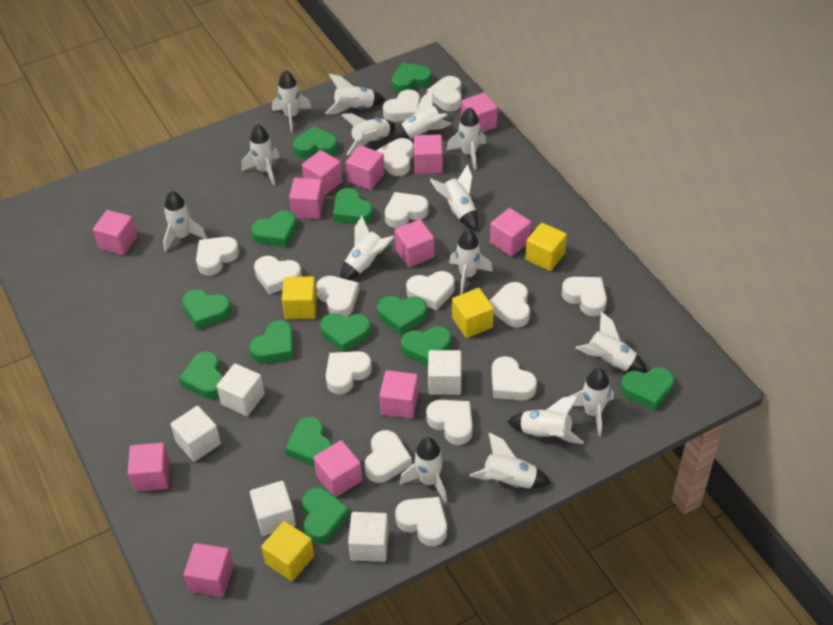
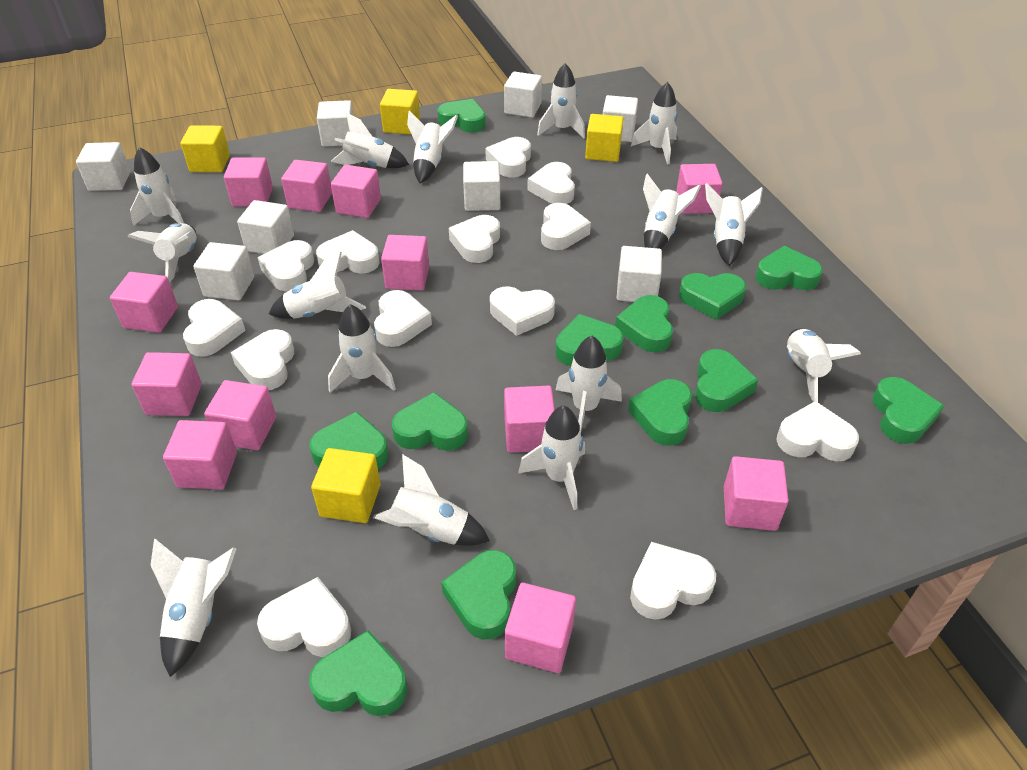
green heart: [179,351,223,399] [182,289,231,329] [249,320,293,364] [251,210,297,247] [285,417,332,467] [293,126,338,159] [302,488,350,544] [320,313,371,352] [333,188,373,225] [377,296,427,335] [392,63,432,93] [401,326,451,366] [621,367,674,411] = 13 -> [309,412,389,469] [309,630,407,716] [392,392,468,451] [437,99,486,133] [441,550,516,639] [555,314,624,366] [615,295,673,353] [628,379,692,446] [679,273,746,320] [695,349,758,412] [756,246,823,290] [873,377,944,444] = 12
white cube: [170,406,221,462] [217,363,265,416] [250,481,296,536] [348,512,389,562] [428,350,461,395] = 5 -> [76,142,130,191] [193,242,254,301] [237,200,294,254] [317,100,353,147] [463,161,500,211] [504,72,542,118] [603,95,638,142] [617,246,662,302] = 8
white heart: [196,237,239,276] [254,256,302,294] [316,276,359,317] [326,351,372,394] [365,430,412,483] [376,138,414,176] [383,89,420,122] [385,192,429,228] [395,497,447,546] [406,271,455,310] [426,400,473,445] [427,76,462,112] [489,282,530,328] [491,356,537,400] [562,277,607,316] = 15 -> [183,299,246,357] [231,329,294,390] [257,577,351,657] [258,240,314,291] [316,230,380,274] [374,290,432,347] [449,215,500,263] [485,137,531,177] [490,286,555,336] [527,162,575,204] [541,203,591,250] [630,542,716,620] [776,401,859,461] = 13

